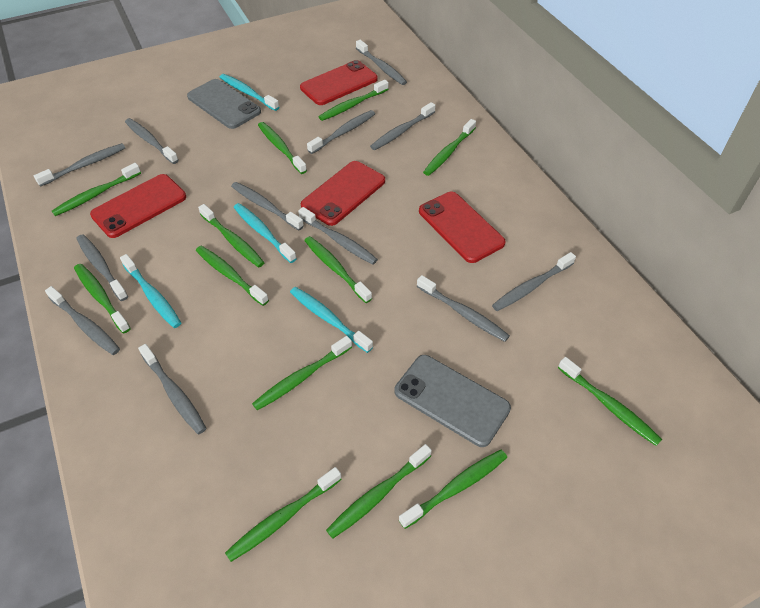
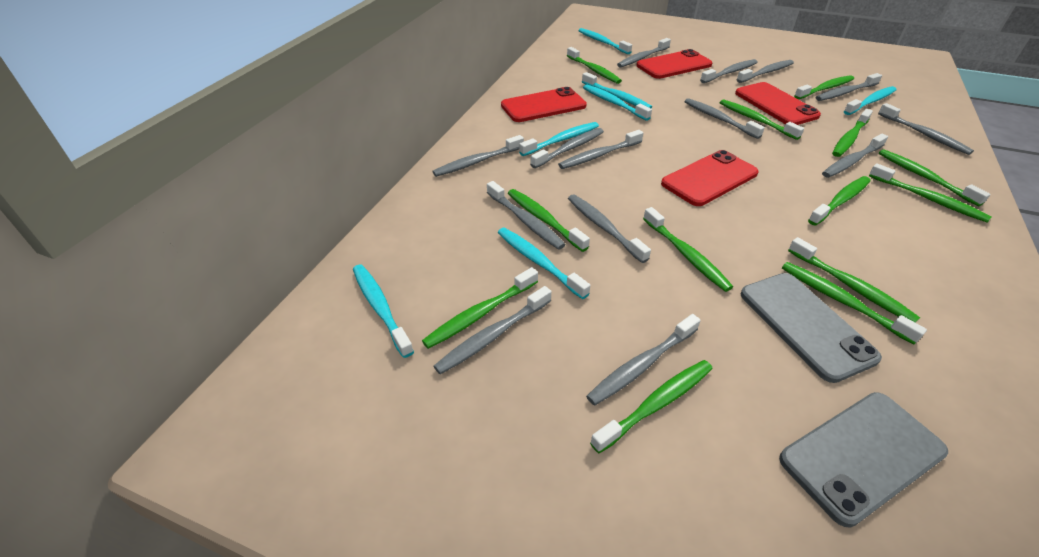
grey toothbrush: [34,143,125,187] [45,286,120,355] [77,235,128,301] [125,118,179,164] [138,344,207,434] [231,182,304,230] [298,207,378,265] [307,110,375,154] [356,40,407,85] [370,102,436,150] [417,275,510,342] [492,252,576,311] = 12 -> [432,135,524,177] [433,286,551,374] [487,181,566,250] [530,128,604,168] [558,130,643,169] [568,194,651,263] [586,314,701,406] [617,38,671,67] [685,98,765,139] [700,59,758,83] [736,60,794,83] [816,73,882,101] [822,134,888,178] [878,103,974,155] = 14
turquoise toothbrush: [120,254,181,328] [219,74,279,111] [234,203,297,263] [290,287,373,353] = 4 -> [353,264,414,358] [497,228,590,299] [519,122,599,156] [578,28,632,54] [582,72,652,108] [583,84,652,121] [844,86,897,115] = 7

